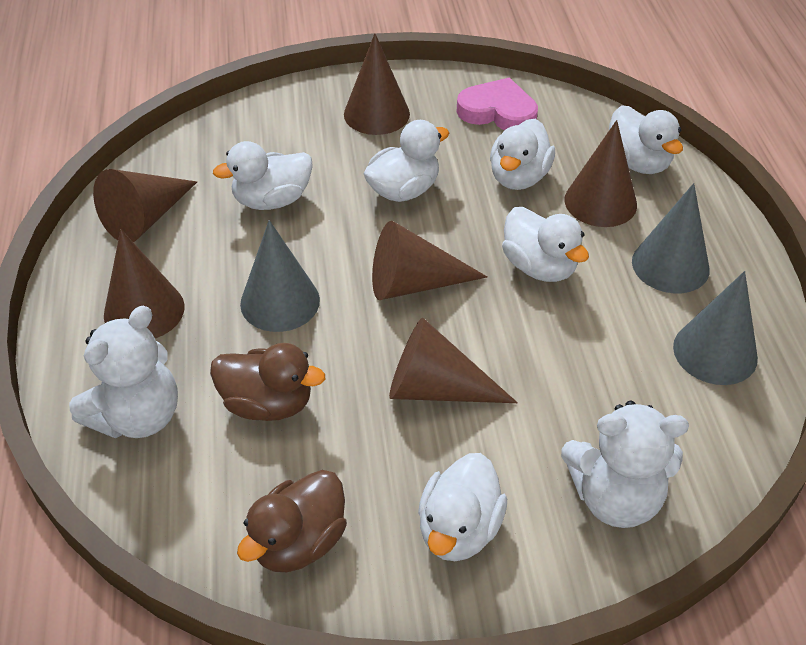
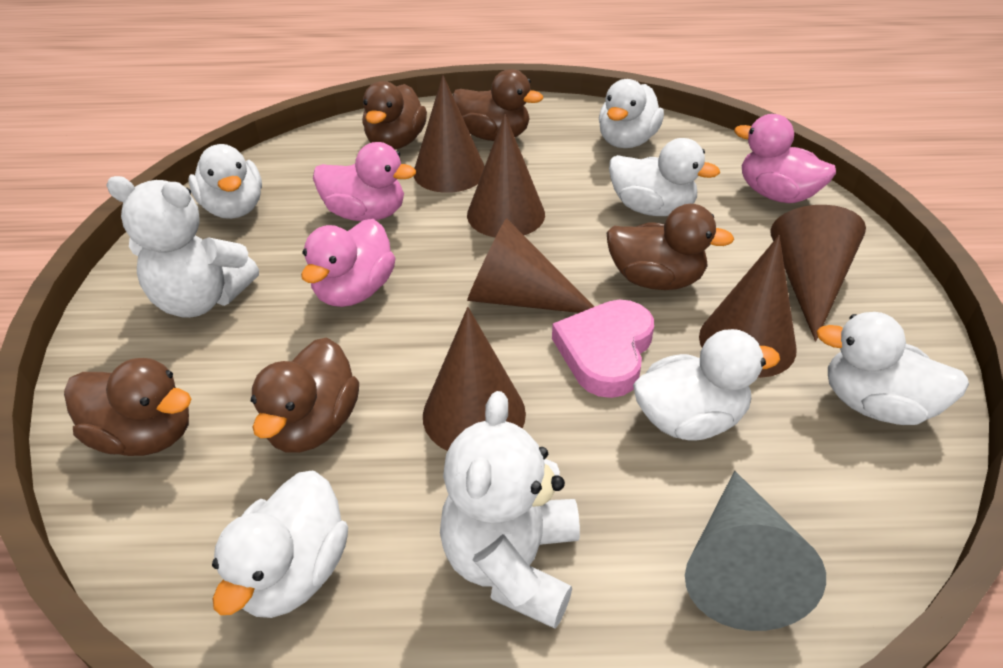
brown duck: [210,343,325,421] [237,470,347,572] = 2 -> [64,358,191,456] [251,337,359,453] [362,81,427,150] [453,69,543,141] [607,204,734,290] = 5
grey cone: [240,220,320,332] [632,183,710,293] [673,271,758,385] = 3 -> [685,471,826,631] = 1
pink duck: none = 0 -> [301,219,395,307] [313,142,416,221] [734,114,836,203] = 3

